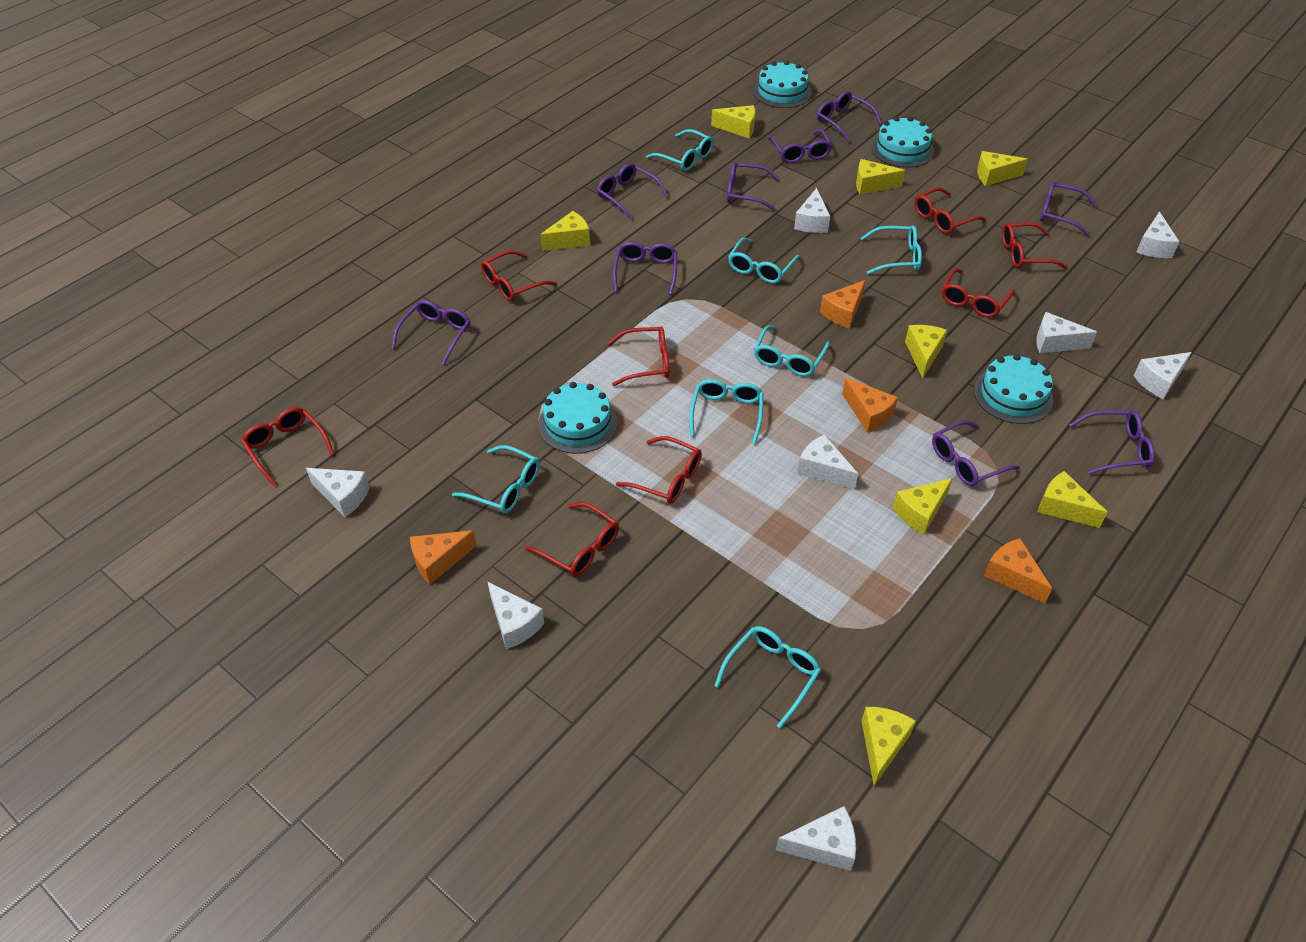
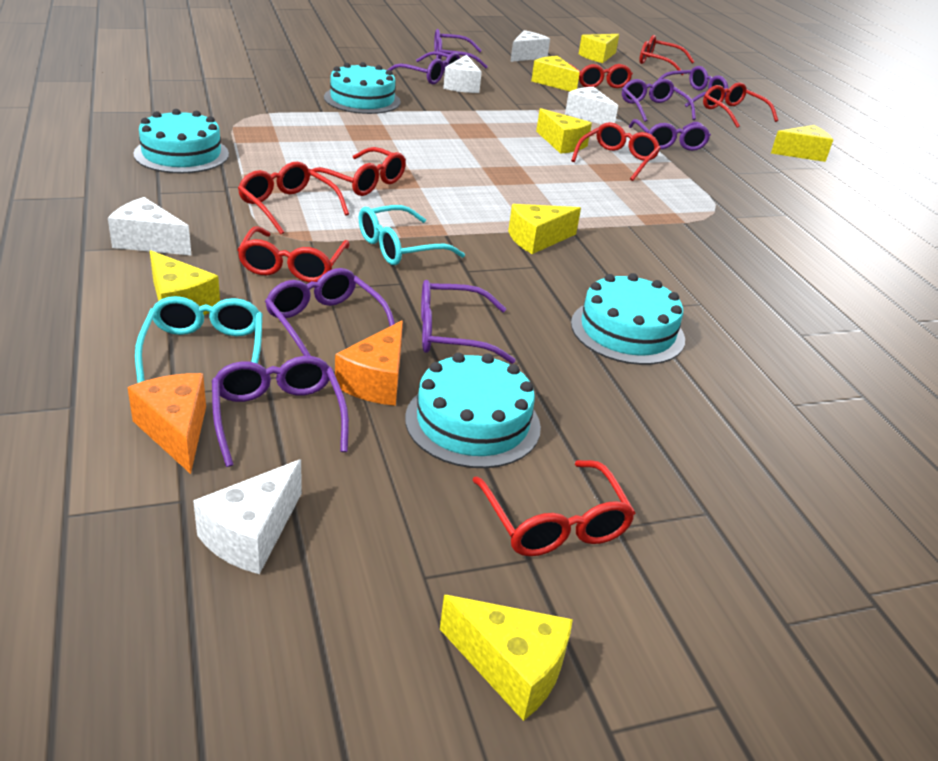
orange cheese: [410,530,477,584] [820,280,866,329] [842,378,898,433] [984,538,1053,603] = 4 -> [127,373,206,474] [335,320,403,406] = 2
purple glasses: [392,300,470,365] [597,163,669,220] [613,242,677,295] [727,162,780,211] [768,129,832,163] [817,91,882,142] [932,420,1020,486] [1040,181,1097,236] [1069,410,1155,474] = 9 -> [212,356,349,467] [265,268,395,356] [386,51,460,84] [421,280,516,364] [434,29,488,69] [622,79,696,122] [629,119,711,151] [658,66,728,107] = 8
turquoise glasses: [452,445,540,514] [646,129,714,171] [689,379,764,444] [714,626,821,728] [728,238,800,283] [754,325,830,376] [861,225,922,274] = 7 -> [135,296,262,383] [359,205,465,265] = 2
white cheese: [306,468,370,517] [488,582,544,649] [776,806,856,871] [794,188,830,233] [797,434,858,490] [1036,312,1097,353] [1133,352,1192,399] [1136,211,1180,258] = 8 -> [108,197,192,256] [193,459,302,574] [443,55,482,93] [510,30,550,62] [565,87,618,125] = 5
yellow cheese: [540,211,590,251] [711,105,755,138] [856,159,905,194] [862,707,916,786] [893,478,953,534] [905,325,947,378] [977,151,1028,186] [1038,471,1108,528] = 8 -> [150,250,220,315] [440,595,573,721] [508,204,581,254] [531,56,580,91] [536,108,592,154] [579,34,619,63] [771,125,833,162] = 7

